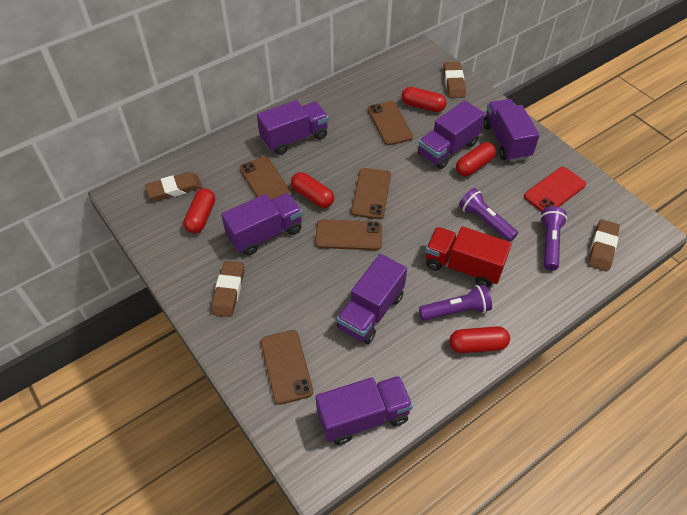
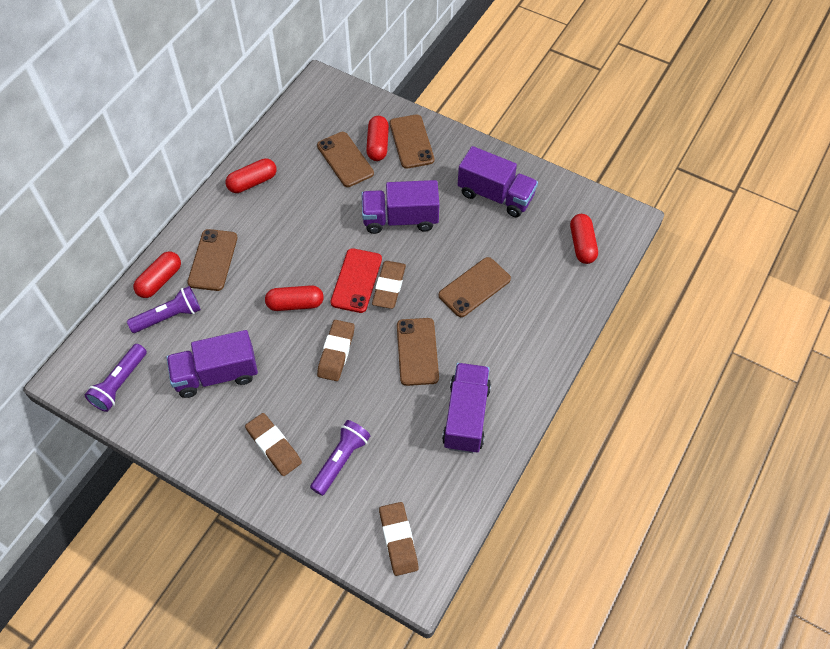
purple truck: [221,193,303,256] [257,100,329,155] [316,376,413,445] [337,254,407,344] [418,100,485,169] [483,99,540,162] = 6 -> [166,330,258,398] [361,180,439,234] [442,363,491,453] [458,146,538,217] = 4
red truck: [425,226,512,288] = 1 -> none = 0

